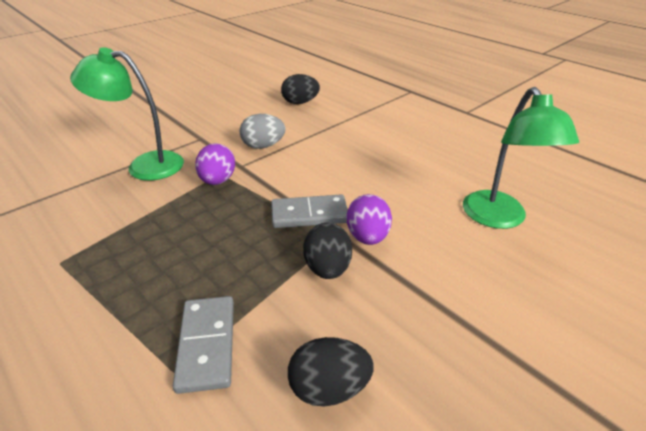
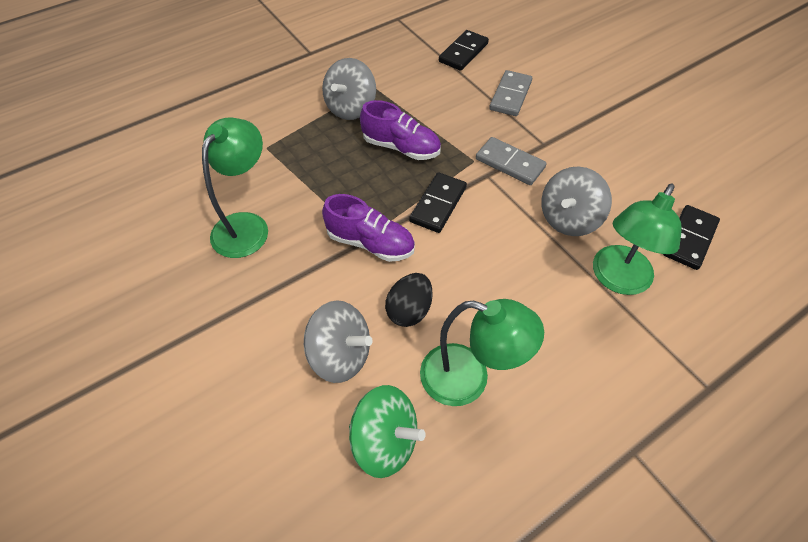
black domino: none = 0 -> [409,172,467,233] [439,30,489,71] [663,205,720,270] = 3
black egg: [281,74,320,104] [288,337,374,407] [303,223,352,279] = 3 -> [385,273,433,327] = 1
green lamp: [70,47,184,181] [463,87,579,229] = 2 -> [202,118,268,258] [420,299,544,406] [593,183,682,295] = 3
green spinning top: none = 0 -> [349,385,426,478] = 1
grey egg: [240,114,285,149] = 1 -> none = 0
grey spinning top: none = 0 -> [304,300,372,383] [322,58,376,120] [541,166,612,236] = 3
purple egg: [195,143,235,185] [347,194,392,245] = 2 -> none = 0
purple shoe: none = 0 -> [322,194,415,262] [360,100,441,160] = 2

